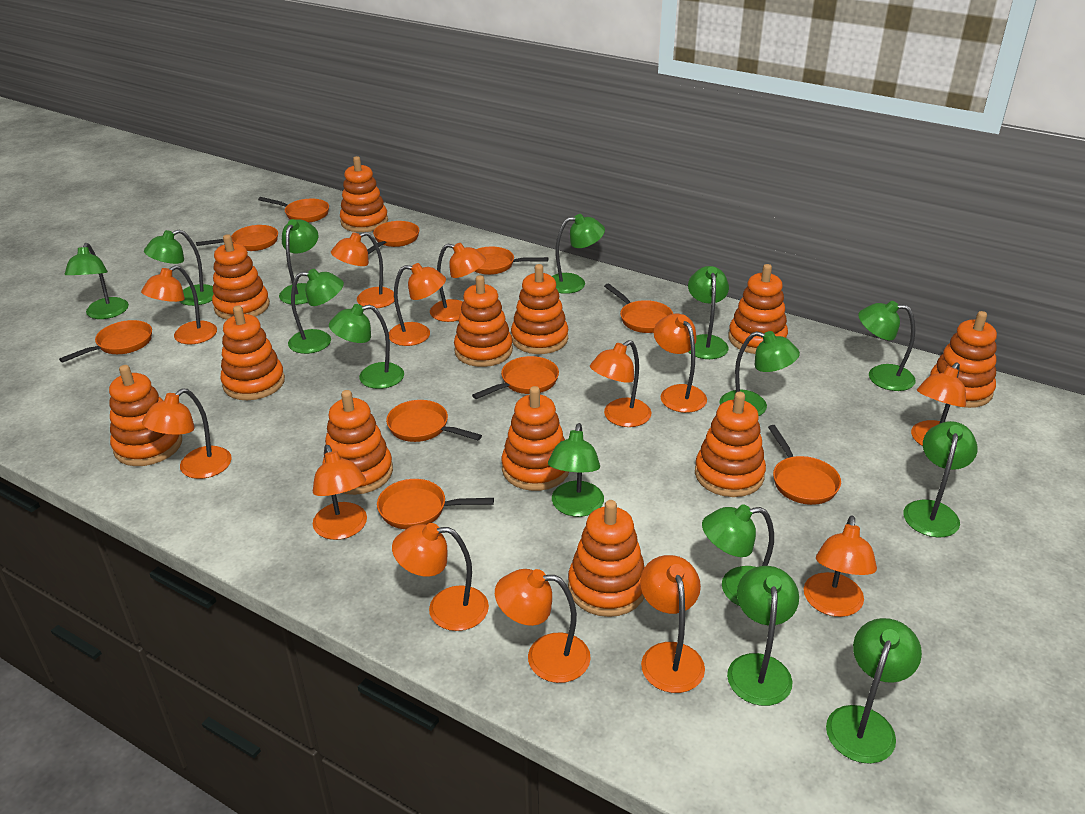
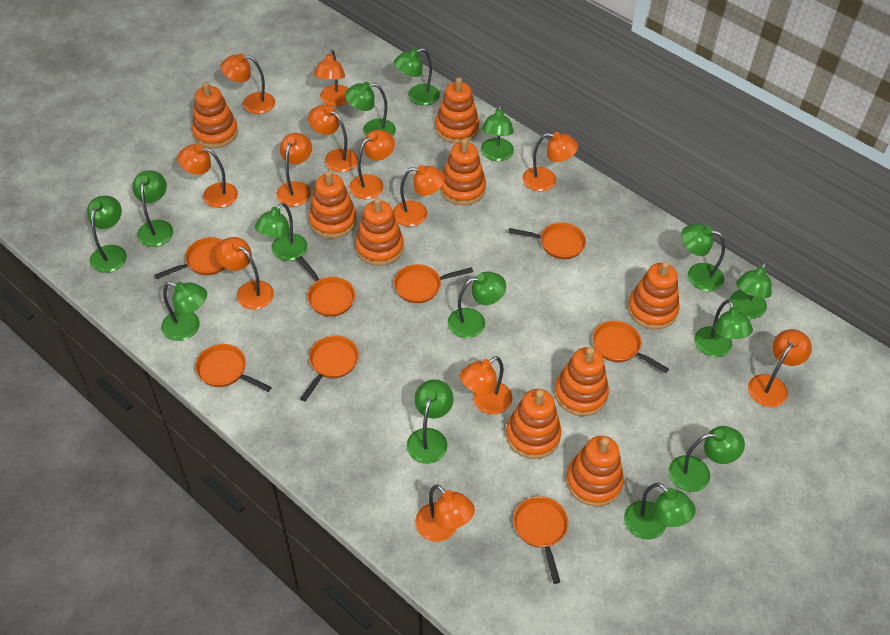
orange lamp: [141,265,217,344] [142,388,232,479] [313,445,367,540] [331,232,394,308] [389,263,446,346] [392,523,489,631] [430,243,486,322] [495,569,591,683] [590,340,651,427] [640,555,705,693] [654,314,707,413] [804,516,877,617] [911,362,966,446] = 13 -> [178,144,238,208] [216,237,274,310] [221,53,275,114] [276,133,312,207] [308,105,358,172] [314,49,348,106] [349,130,395,199] [393,165,445,227] [415,485,475,542] [460,356,512,414] [523,132,578,191] [748,329,812,407] = 12
orange pan: [59,320,152,363] [196,225,278,251] [258,197,329,223] [367,221,419,254] [377,479,494,529] [386,400,482,442] [472,356,559,399] [474,247,548,275] [604,284,673,333] [768,425,841,505] = 10 -> [155,237,225,279] [195,344,272,392] [297,256,355,317] [300,335,359,402] [394,264,473,303] [508,222,586,259] [513,496,568,584] [593,320,669,373] = 8
orange stacking toy: [109,365,182,466] [212,234,270,320] [220,306,285,400] [322,390,393,495] [340,156,388,232] [454,275,513,367] [501,386,569,491] [511,264,568,354] [568,500,645,617] [695,392,766,497] [728,264,788,354] [930,311,997,408] = 12 -> [192,82,238,148] [309,171,357,238] [355,198,404,266] [435,77,479,143] [440,138,486,206] [506,389,561,459] [554,347,609,416] [566,436,624,507] [628,261,680,330] = 9

